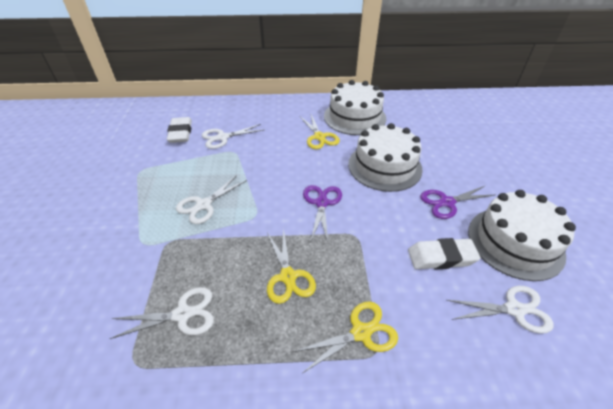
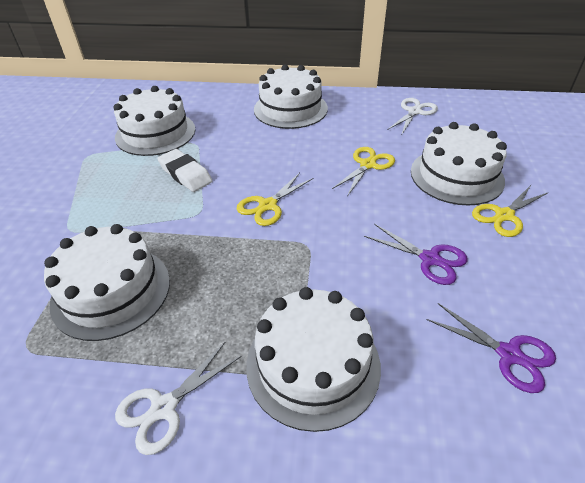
white cake: [324,80,386,135] [348,123,423,192] [468,190,576,281] = 3 -> [44,224,170,341] [113,86,195,156] [246,287,381,432] [254,65,328,129] [411,122,507,205] = 5
white eraser: [167,117,192,143] [408,238,481,270] = 2 -> [157,149,212,192] = 1
white scissors: [110,287,214,339] [176,175,247,224] [202,124,263,149] [447,286,554,334] = 4 -> [115,342,242,455] [387,98,438,134] = 2

